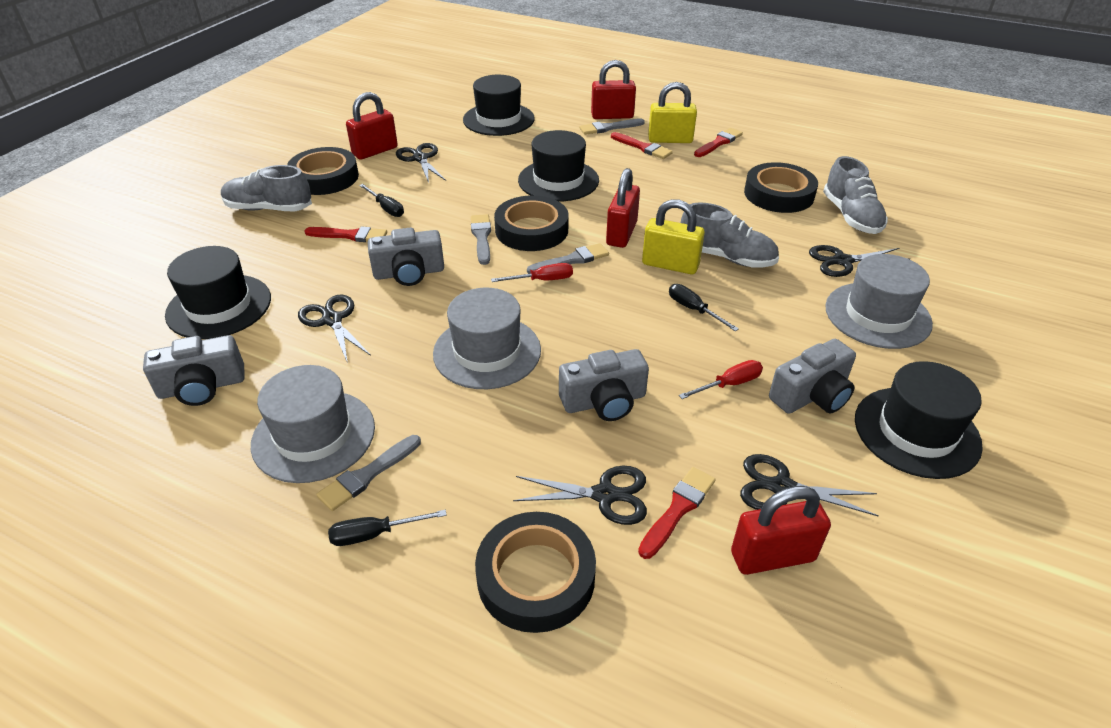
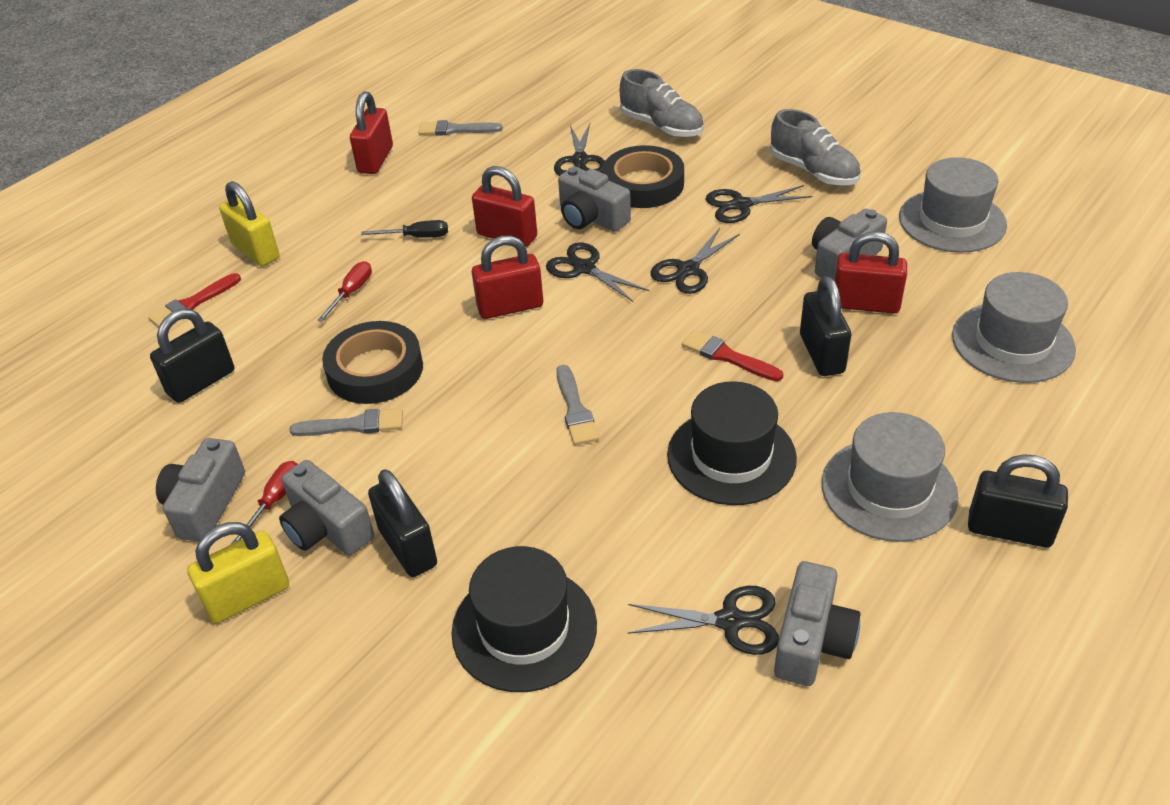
black hat: [165,246,271,339] [463,75,535,136] [518,130,599,201] [855,361,983,479] = 4 -> [452,546,597,692] [667,381,797,505] = 2
black padlock: none = 0 -> [150,309,234,403] [368,469,437,577] [800,276,851,376] [968,454,1068,547] = 4
black screwdriver: [328,510,447,546] [359,184,404,217] [669,284,739,331] = 3 -> [361,220,448,238] = 1
black tape: [287,147,359,195] [475,512,596,633] [494,195,569,251] [744,162,818,213] = 4 -> [322,321,423,404] [603,145,684,208] = 2
grey brush: [316,435,421,511] [471,214,491,265] [527,243,609,274] [579,118,645,135] = 4 -> [289,408,403,436] [418,120,503,136] [556,365,599,445] = 3
grey camera: [143,335,245,406] [368,228,444,286] [559,349,649,421] [769,339,856,414] = 4 -> [156,438,245,542] [279,460,374,555] [558,166,631,232] [774,561,860,686] [812,209,887,280] = 5
grey shoe: [221,165,312,212] [681,203,779,268] [823,156,888,234] = 3 -> [620,69,704,137] [770,109,861,185] = 2
red brush: [305,227,387,242] [611,132,673,159] [638,467,716,559] [694,128,743,157] = 4 -> [148,273,241,328] [682,330,784,381] = 2

